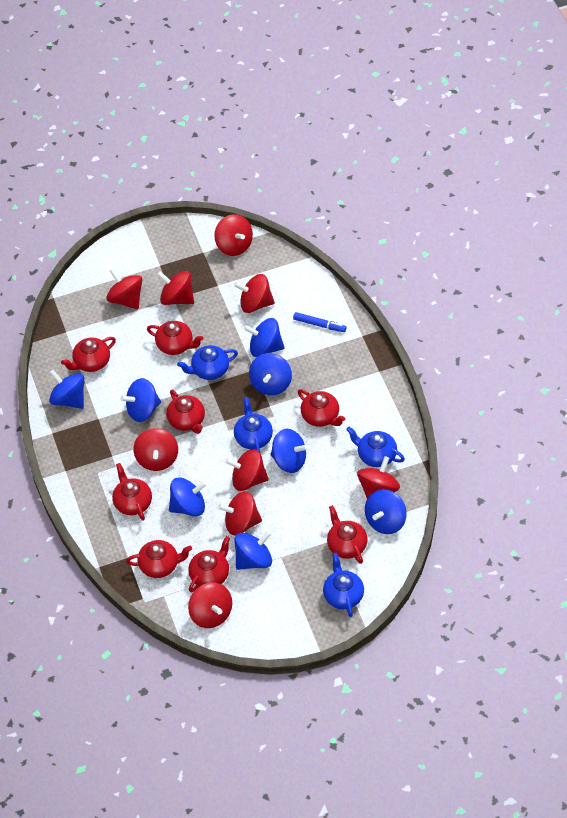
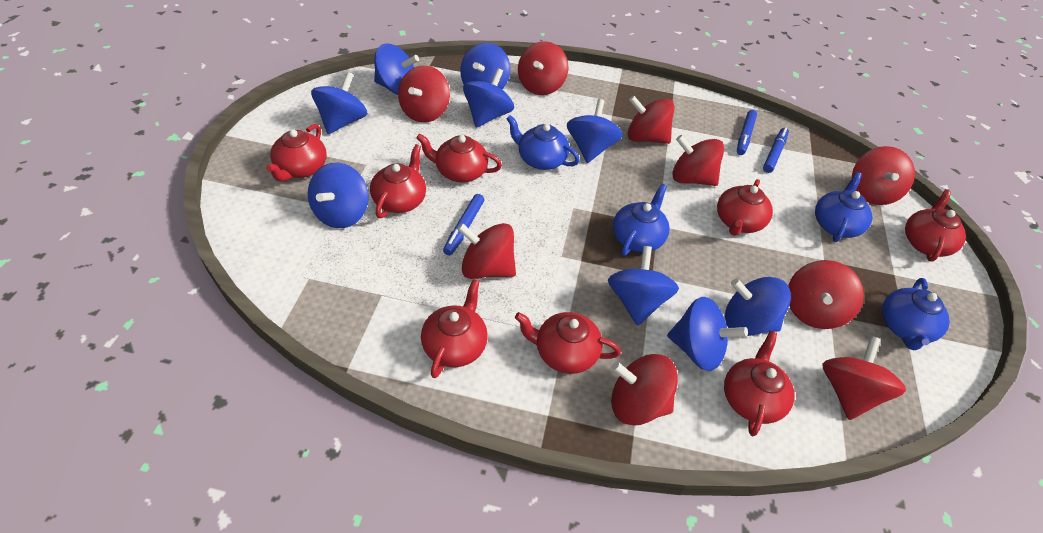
blue marker: [293,312,346,332] = 1 -> [443,194,484,256] [737,110,757,155] [763,128,789,173] = 3
blue spinning top: [49,370,84,409] [120,378,161,422] [169,477,207,516] [234,531,272,570] [244,318,285,357] [249,353,292,395] [271,429,309,473] [365,489,407,534] = 8 -> [308,162,369,228] [311,72,367,134] [374,44,419,95] [460,43,510,89] [463,68,514,128] [567,99,623,163] [608,246,679,326] [667,297,748,371] [725,277,791,336] = 9

